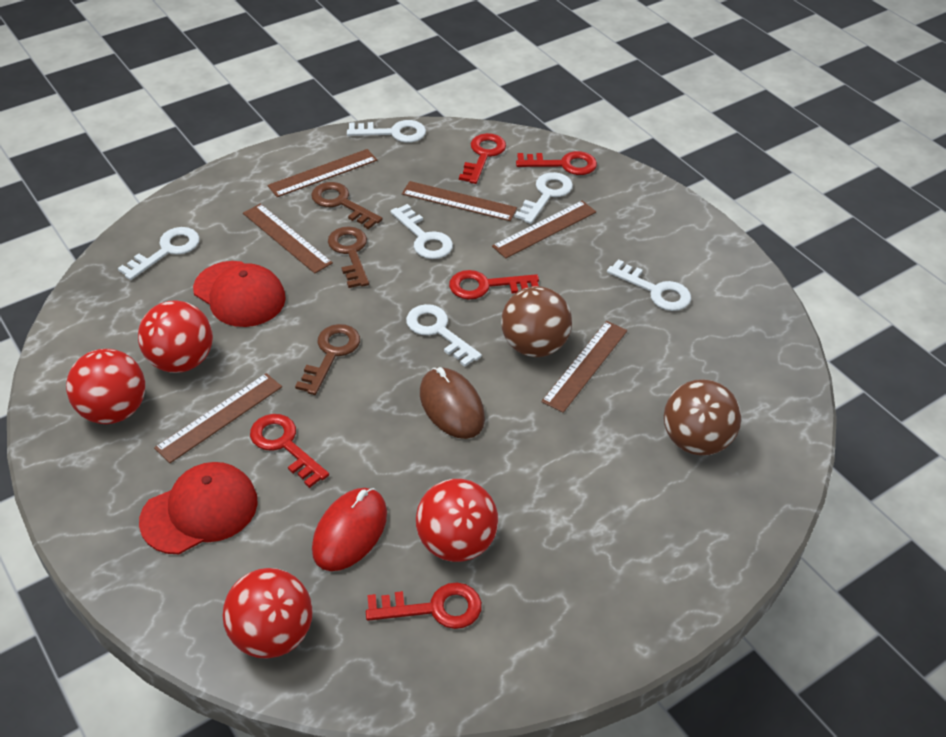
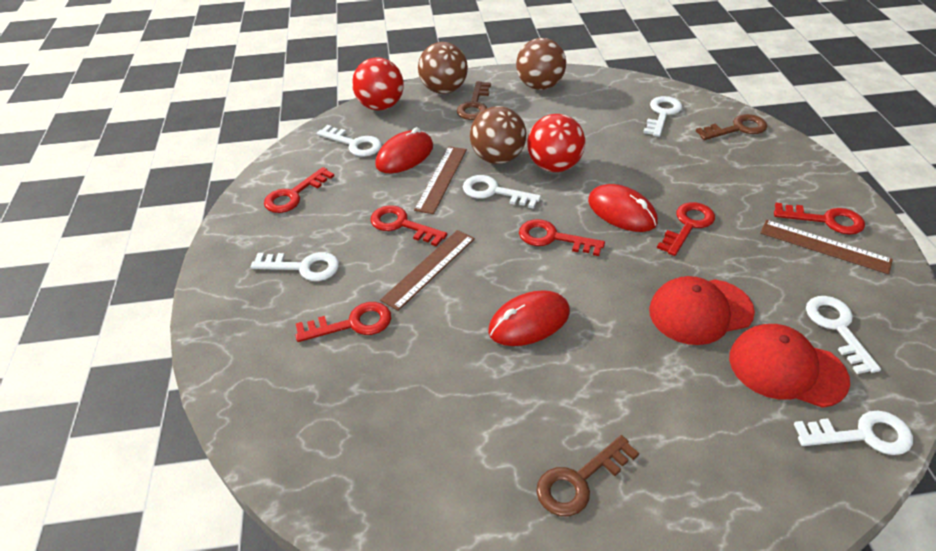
brown ball: [501,286,572,357] [664,379,741,456] = 2 -> [418,42,468,94] [470,106,526,164] [516,38,566,90] = 3
brown mouse: [420,367,485,439] = 1 -> none = 0
brown ruler: [154,373,282,463] [243,204,333,273] [268,149,377,197] [402,181,517,221] [492,201,596,259] [541,321,627,413] = 6 -> [380,230,475,311] [414,146,467,214] [760,220,893,274] = 3
red ball: [66,349,145,424] [138,300,213,373] [222,568,313,659] [416,479,498,562] = 4 -> [352,57,404,111] [527,114,585,172] = 2
red key: [250,414,329,488] [366,583,482,629] [449,270,539,300] [459,133,506,184] [516,151,597,175] = 5 -> [264,167,334,213] [295,302,391,342] [371,205,447,247] [519,219,605,256] [657,202,715,256] [774,203,865,235] = 6
red mouse: [312,488,387,571] = 1 -> [375,127,433,173] [488,291,570,346] [588,184,658,232] = 3

